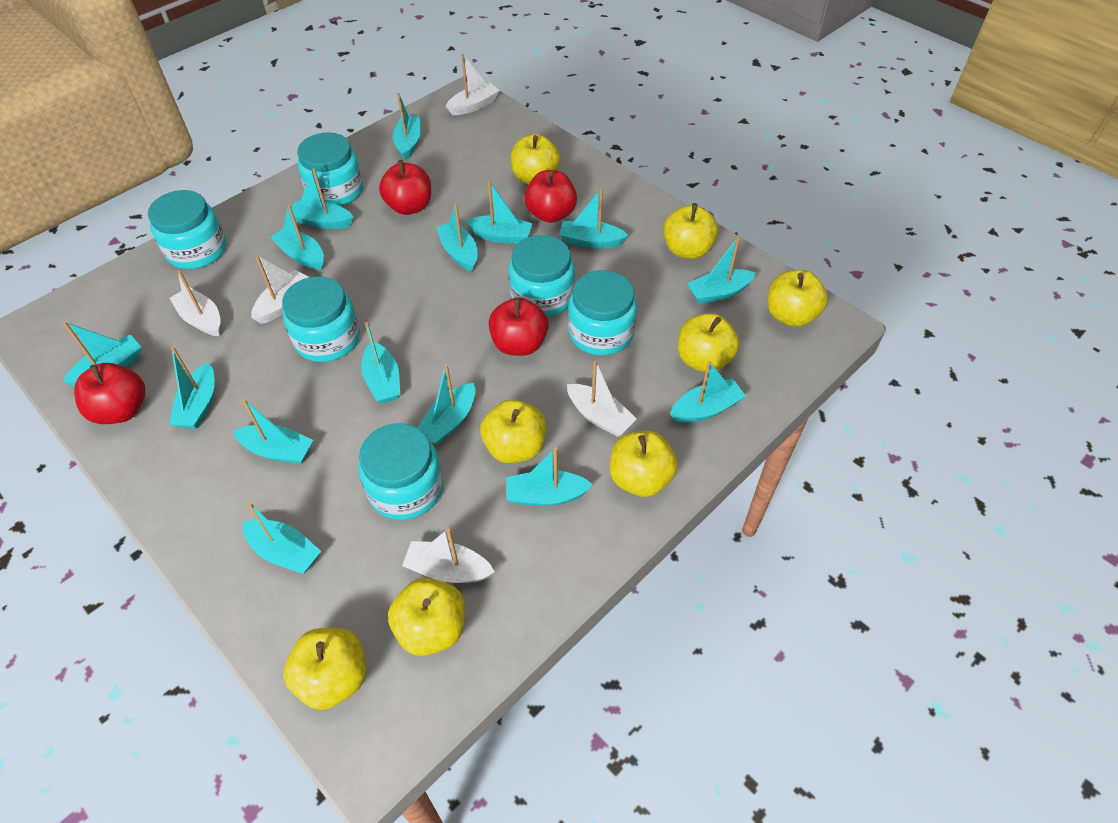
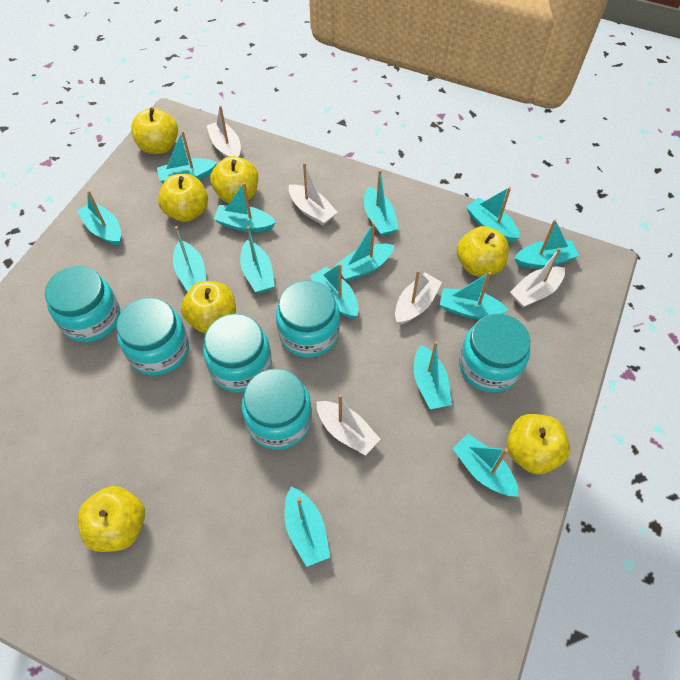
red apple: [74,363,145,424] [379,160,431,215] [489,297,549,356] [524,170,577,223] = 4 -> none = 0
turquoise boat: [63,322,141,387] [169,347,215,429] [233,399,313,464] [243,502,321,574] [270,205,324,269] [291,169,353,229] [361,322,400,404] [393,93,421,160] [417,364,476,445] [436,203,477,271] [465,181,533,244] [506,447,593,506] [560,188,628,249] [670,361,746,423] [687,237,756,304] = 15 -> [77,190,121,246] [157,131,217,183] [173,226,206,292] [214,182,276,233] [240,226,275,293] [284,487,330,567] [310,263,358,319] [335,222,394,281] [364,169,399,236] [414,341,452,409] [440,272,508,319] [452,434,519,497] [466,187,520,242] [515,219,579,268] = 14
yellow apple: [283,628,366,710] [388,578,465,656] [480,399,546,463] [511,134,561,184] [610,431,678,497] [663,203,718,259] [678,313,739,372] [768,270,828,327] = 8 -> [77,486,145,552] [131,108,178,154] [158,174,208,222] [181,281,236,333] [210,156,258,203] [457,226,509,276] [507,414,570,474] = 7

